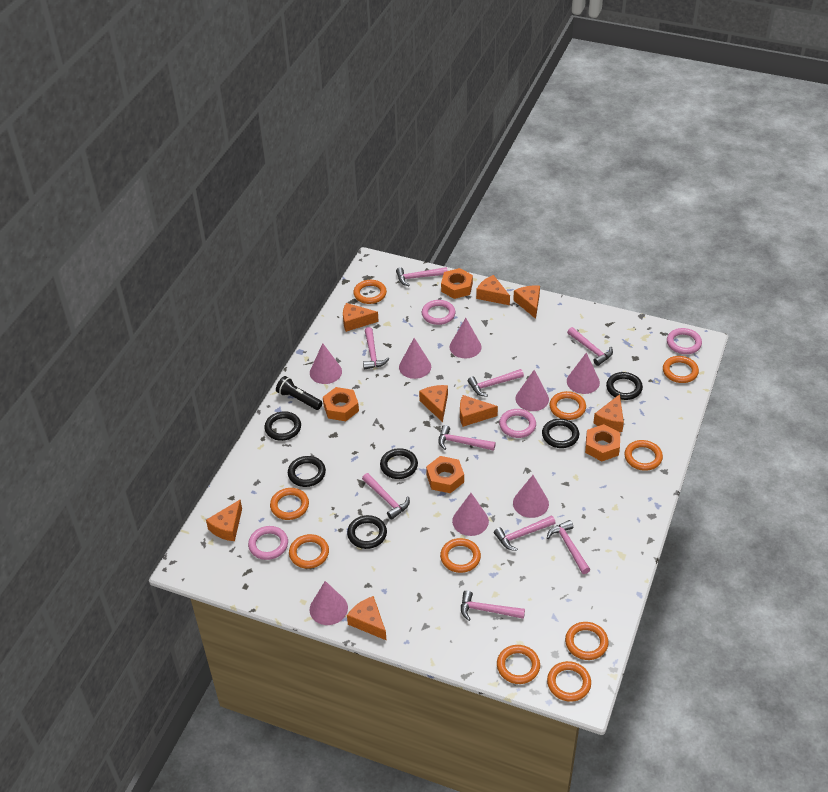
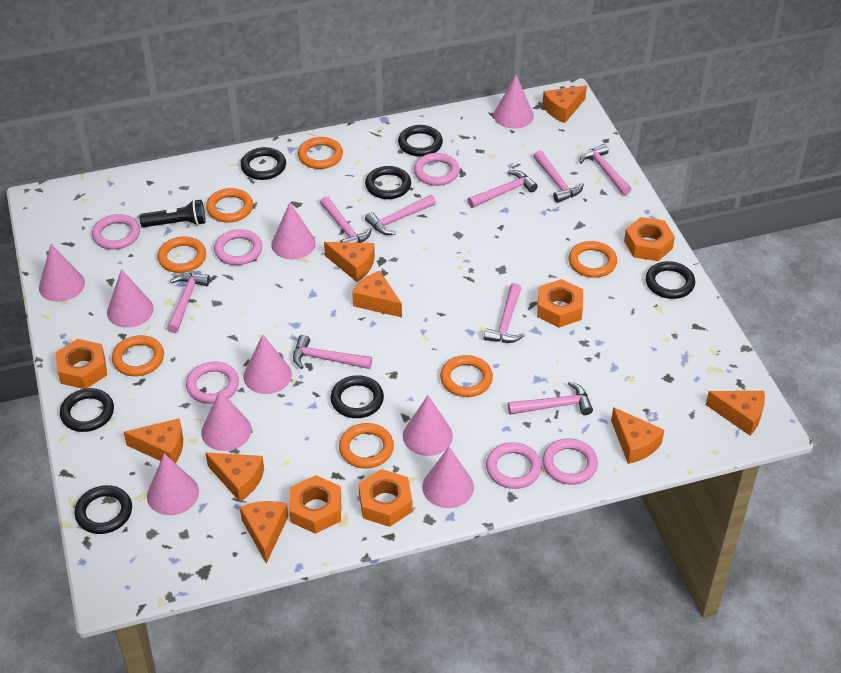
black ring: [264,411,301,441] [288,456,326,487] [347,515,387,549] [380,448,418,479] [542,419,579,448] [606,372,643,400] = 6 -> [60,388,114,432] [75,485,132,534] [241,147,286,180] [331,375,384,418] [365,166,411,199] [398,125,443,157] [646,261,695,299] = 7
orange nut: [323,387,359,421] [426,456,464,493] [441,268,473,299] [585,424,620,461] = 4 -> [55,339,107,389] [289,475,341,534] [358,469,412,527] [537,279,583,328] [624,217,675,261] = 5
orange ring: [270,488,309,520] [289,534,329,569] [353,280,387,304] [440,538,481,573] [497,645,540,684] [547,661,591,702] [549,391,586,420] [565,622,609,660] [624,440,663,471] [663,356,699,383] = 10 -> [112,335,164,376] [157,237,206,273] [206,188,253,222] [298,137,343,169] [339,423,394,468] [440,355,493,397] [569,241,617,278] = 7
pink cone: [310,343,342,384] [310,581,348,625] [399,338,431,379] [449,318,482,358] [452,493,489,536] [513,475,549,518] [516,370,549,411] [567,352,600,394] = 8 -> [39,244,85,302] [107,269,154,328] [147,454,199,515] [201,390,251,451] [244,334,292,394] [271,202,316,259] [403,395,453,456] [422,447,474,508] [493,75,534,129] = 9
pink ring: [248,526,288,560] [422,300,455,325] [499,409,536,438] [667,328,702,354] = 4 -> [92,214,140,250] [186,362,239,404] [214,229,262,265] [414,153,459,186] [486,442,542,489] [542,438,598,485] = 6

